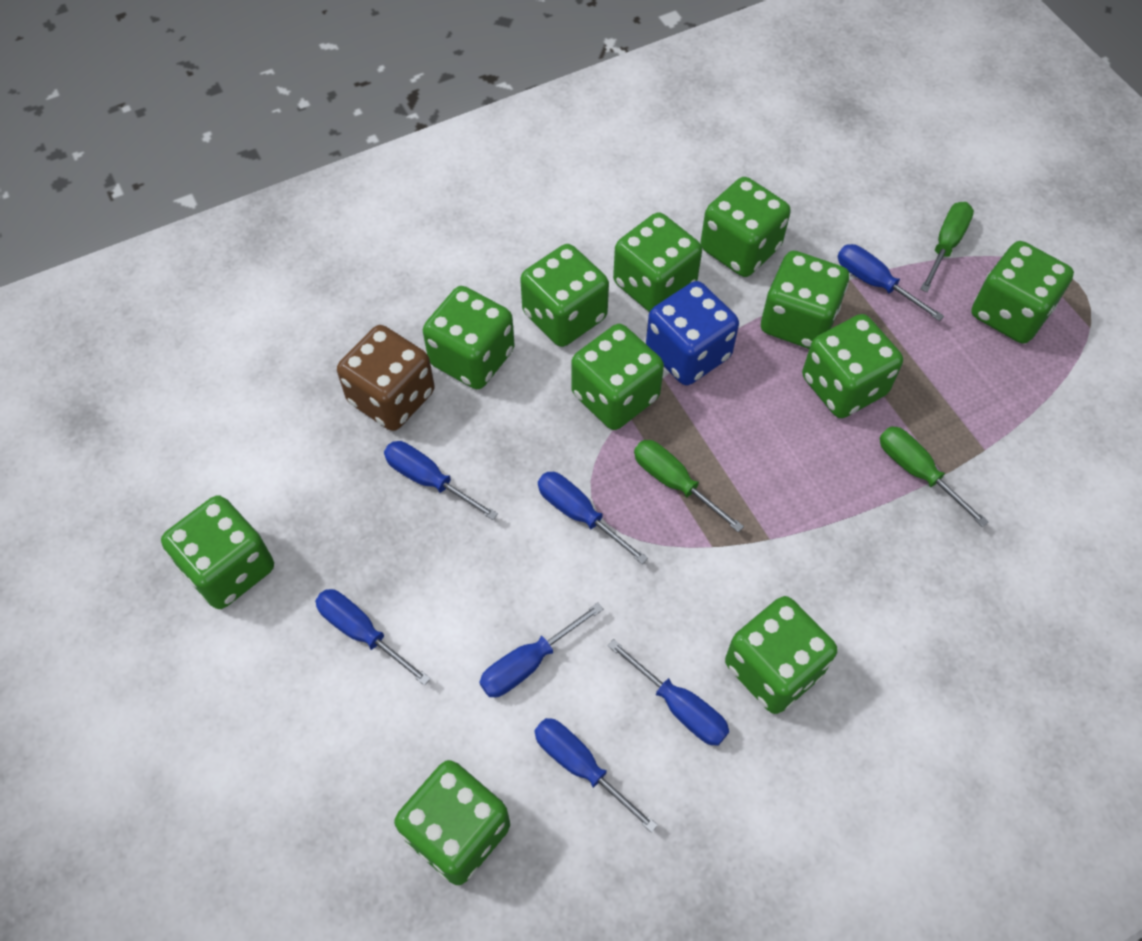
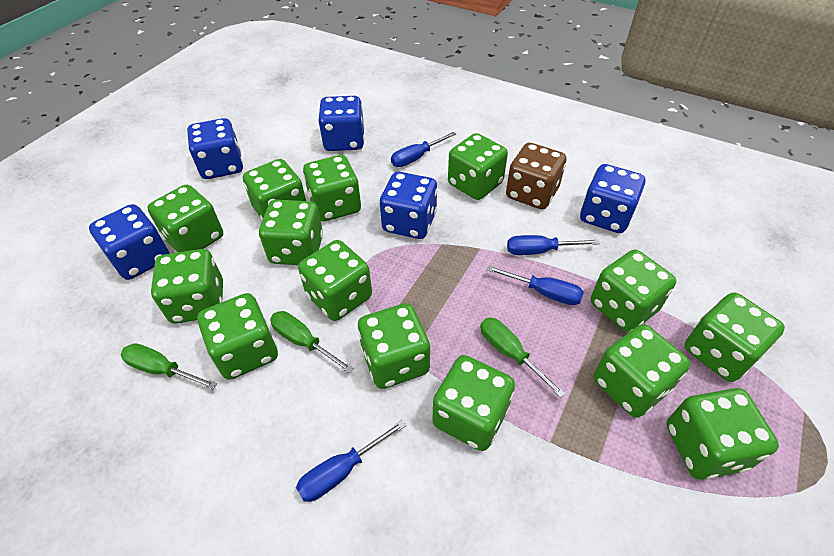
blue dice: [646,281,739,385] = 1 -> [89,204,169,280] [187,118,243,179] [318,96,365,151] [380,172,437,239] [580,164,645,233] = 5
blue screwdriver: [315,589,431,686] [384,441,498,520] [479,603,603,697] [535,718,658,833] [538,472,648,564] [607,639,729,746] [837,244,944,321] = 7 -> [296,420,406,502] [391,132,456,167] [487,265,584,305] [507,235,600,255] = 4
green dice: [161,495,274,609] [394,760,510,885] [423,286,515,389] [520,244,609,347] [571,324,664,430] [613,212,702,312] [701,177,791,277] [725,596,838,714] [761,251,849,349] [802,314,903,418] [971,241,1074,344] = 11 -> [147,184,223,252] [151,249,223,324] [197,293,278,380] [243,159,306,220] [259,200,323,265] [298,240,372,321] [303,155,361,222] [358,303,430,389] [432,355,515,451] [448,133,508,200] [591,249,676,332] [593,324,690,418] [667,388,779,480] [684,293,785,382] = 14

